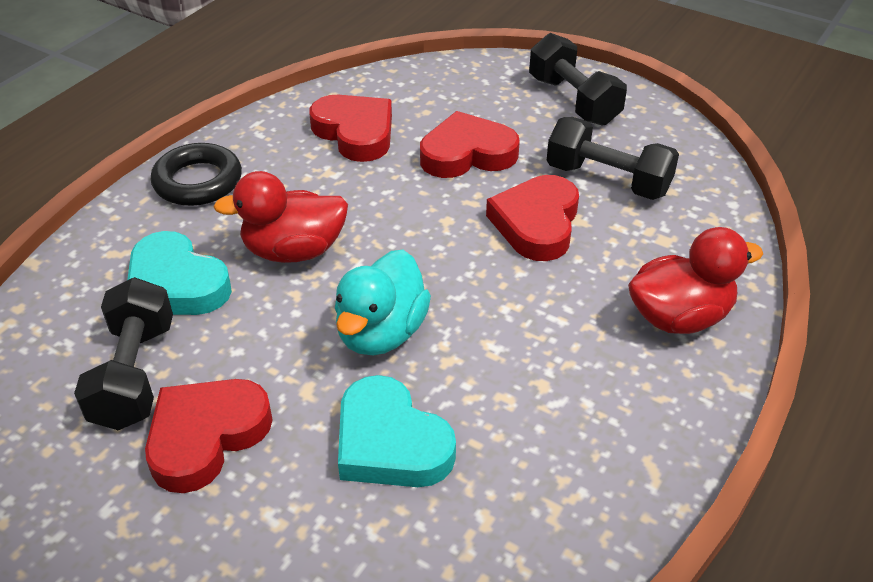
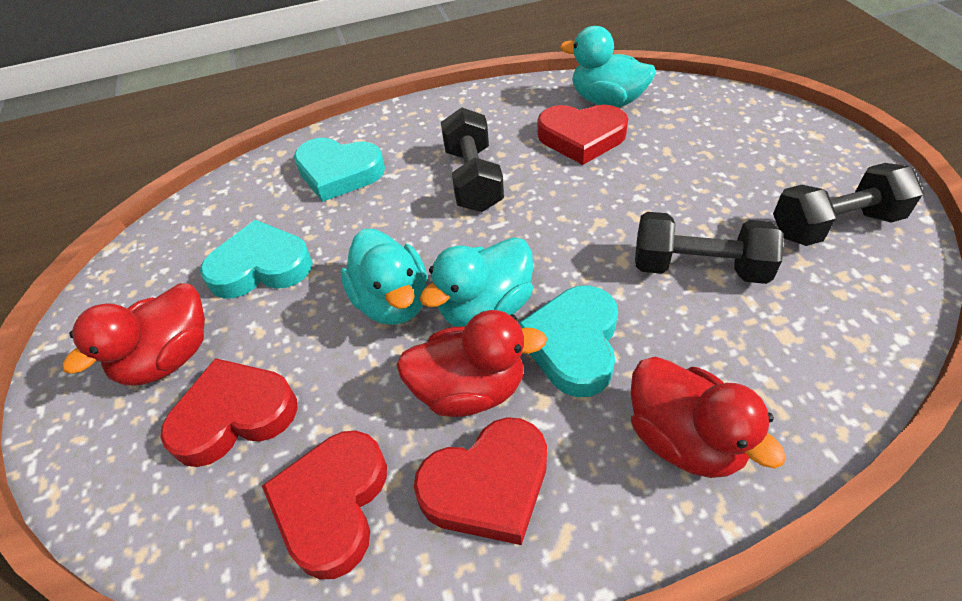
black ring: [151,143,242,206] = 1 -> none = 0
red duck: [213,171,348,263] [628,227,763,334] = 2 -> [62,283,205,386] [396,310,547,417] [630,357,786,478] = 3
turquoise duck: [335,250,431,355] = 1 -> [341,229,427,325] [420,237,533,327] [560,26,656,107] = 3
turquoise heart: [127,231,232,315] [338,375,456,487] = 2 -> [200,220,313,299] [294,138,385,202] [519,285,618,397] = 3

